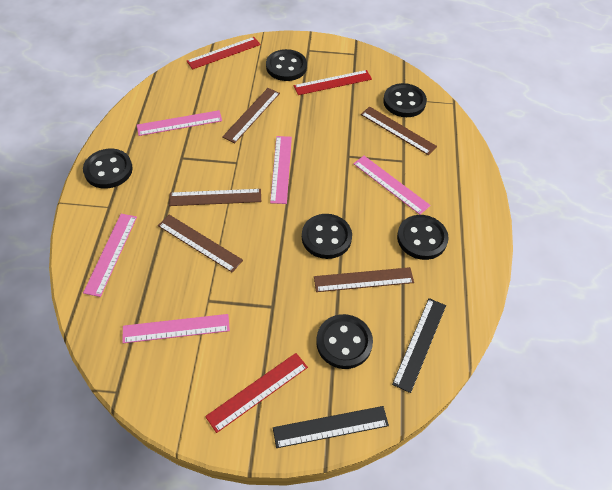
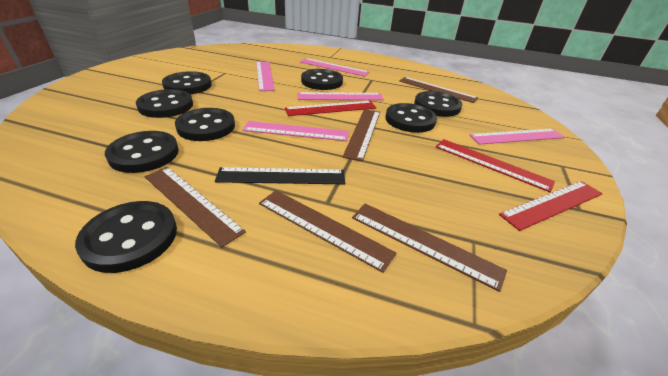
black button: [83,149,133,189] [266,49,307,81] [302,214,352,259] [316,314,373,369] [383,83,427,117] [397,215,449,260] = 6 -> [75,201,177,273] [105,131,179,173] [136,89,193,118] [162,71,212,94] [175,108,235,141] [301,69,343,90] [385,103,437,133] [414,91,462,117] = 8
black ruler: [273,406,389,448] [392,298,446,393] = 2 -> [215,167,345,184] = 1

